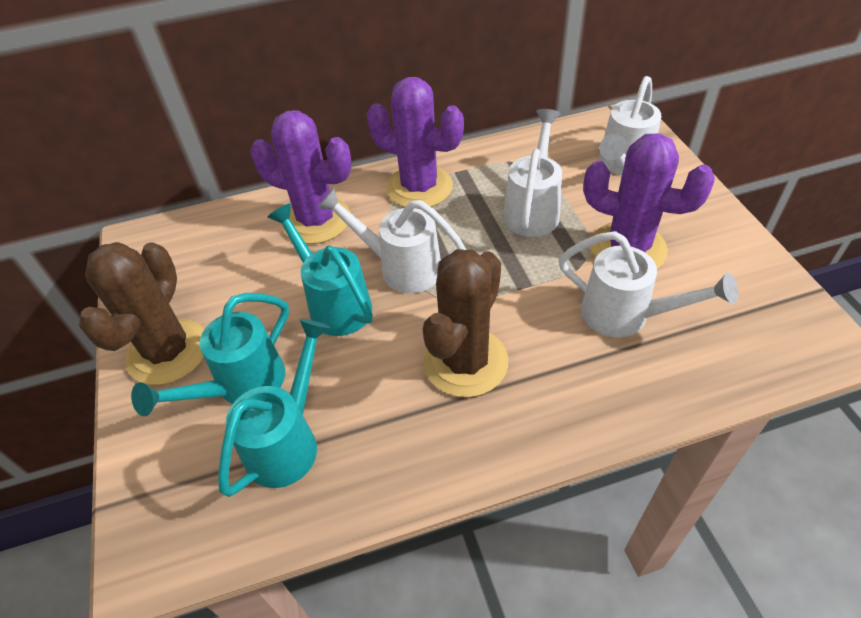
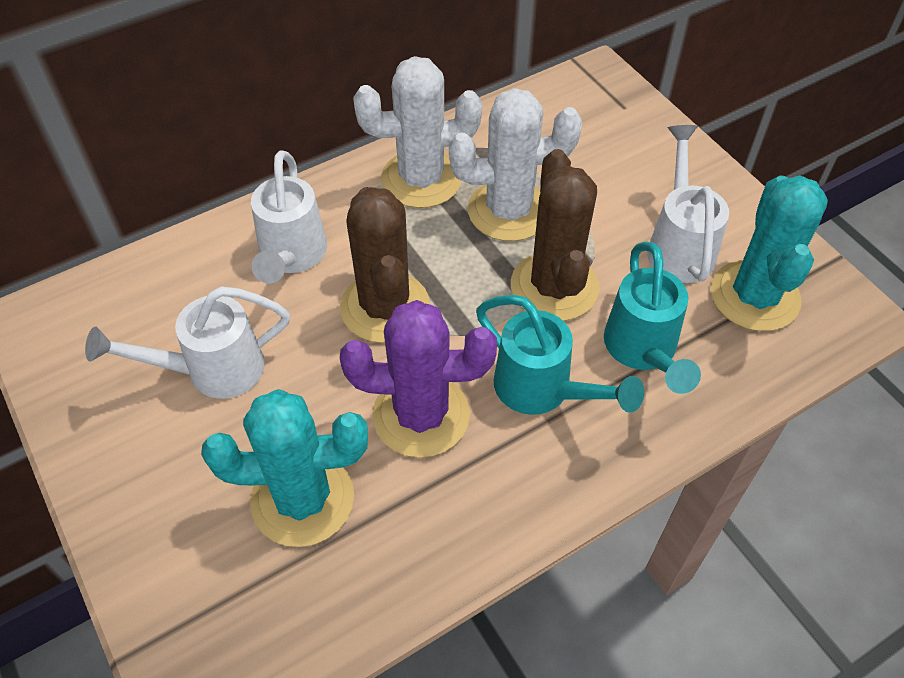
purple cactus: [250,110,352,244] [367,77,464,209] [583,133,715,269] = 3 -> [340,300,497,458] = 1
turquoise cactus: none = 0 -> [201,389,368,547] [711,175,828,331] = 2
turquoise watering can: [131,293,289,416] [218,319,331,497] [267,203,373,336] = 3 -> [476,295,644,415] [604,242,701,394] = 2
white cactus: none = 0 -> [353,56,482,208] [449,88,582,241] = 2
white watering can: [317,188,466,293] [503,109,562,237] [559,231,738,337] [599,76,661,175] = 4 -> [85,286,290,399] [251,151,327,284] [647,125,729,283] = 3

